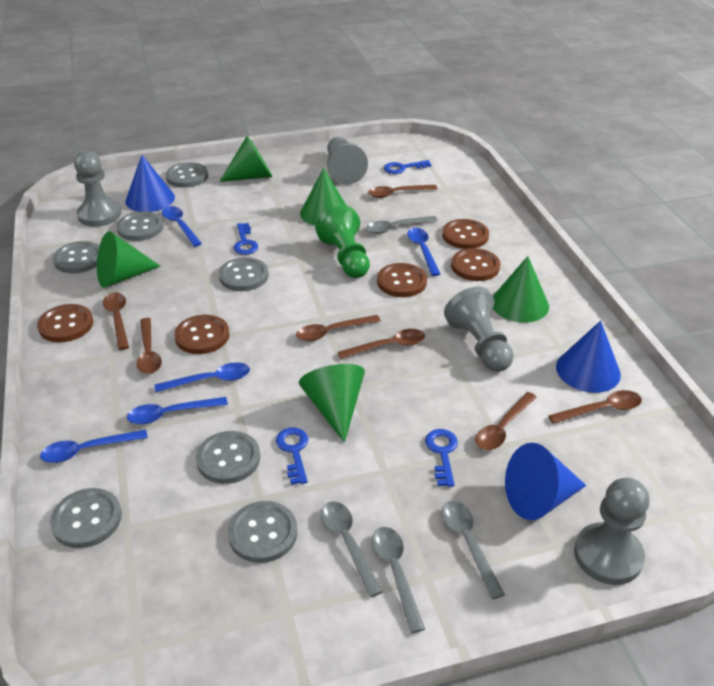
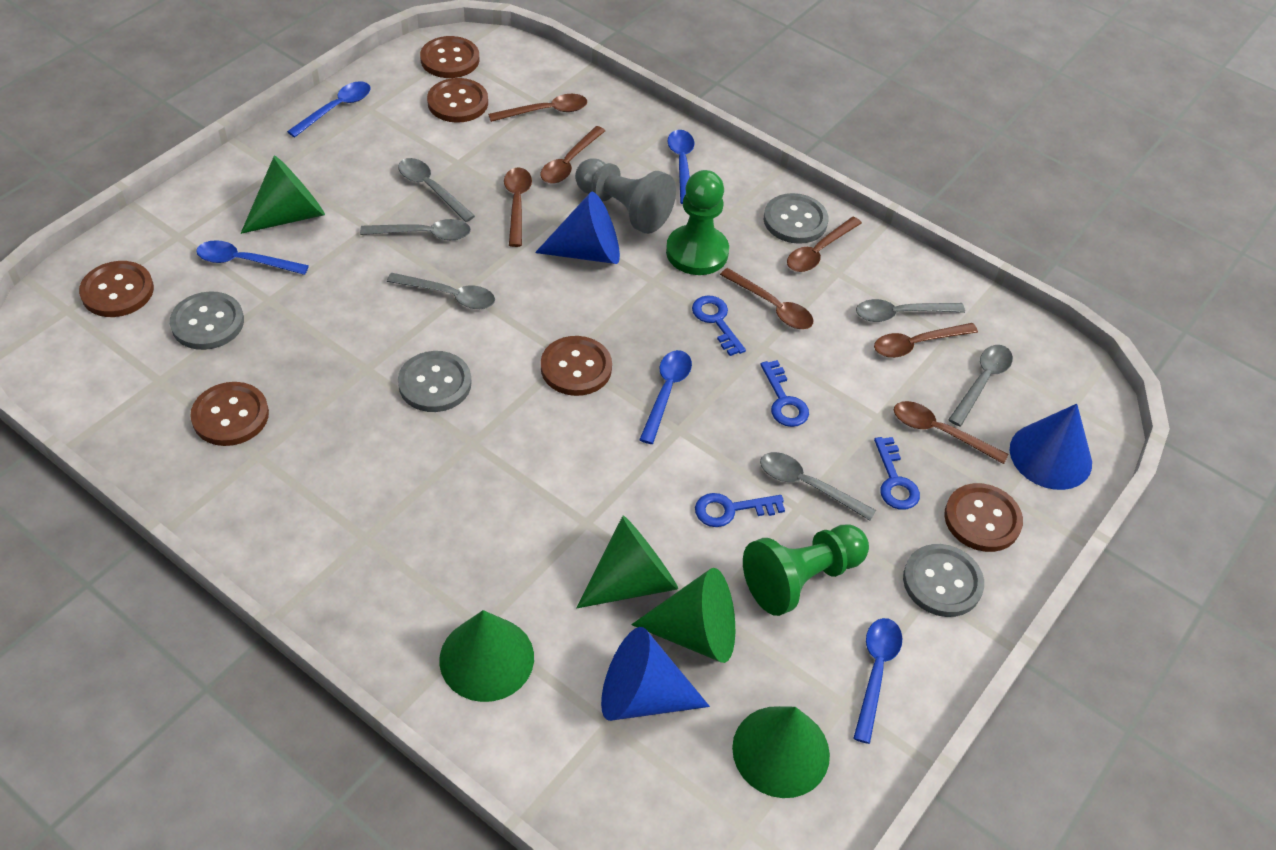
brown button: [37,304,94,342] [174,315,229,354] [377,263,427,297] [442,219,489,249] [451,248,500,281] = 5 -> [79,261,154,317] [190,382,269,446] [420,36,479,78] [427,78,488,123] [541,336,612,396] [944,483,1023,552] = 6
green pawn: [315,206,370,278] = 1 -> [666,170,729,275] [743,524,869,616] = 2
grey button: [50,488,122,548] [53,241,99,273] [116,211,164,241] [166,162,208,188] [196,431,260,484] [219,257,269,291] [228,501,297,563] = 7 -> [170,291,244,350] [398,351,472,412] [764,193,828,244] [903,544,984,617] = 4
grey pawn: [74,151,121,227] [327,137,368,184] [444,287,514,372] [574,478,650,585] = 4 -> [575,158,676,234] = 1
grey spoon: [321,501,383,597] [366,216,438,234] [372,527,425,633] [441,501,505,599] = 4 -> [360,219,471,240] [387,273,495,309] [398,158,475,222] [760,452,876,521] [856,299,965,322] [948,345,1013,427] = 6

